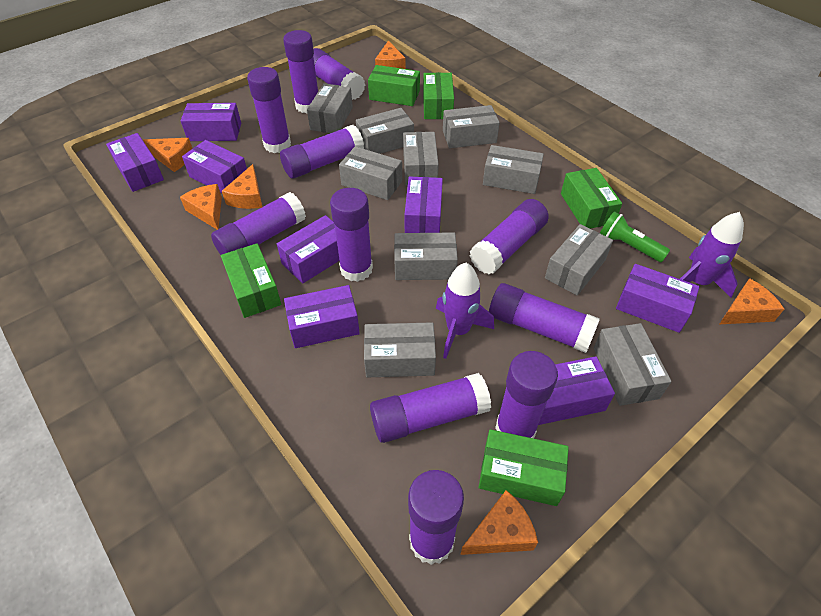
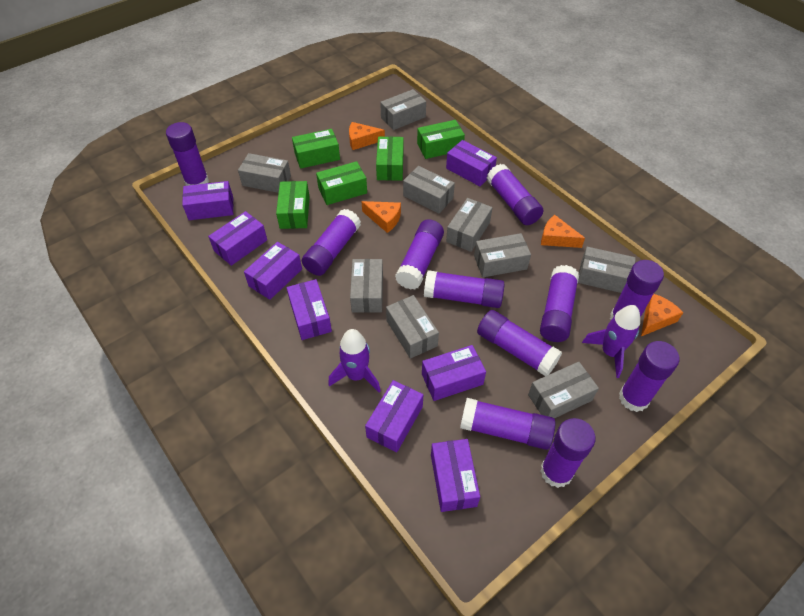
green flashlight: [600,211,670,262] = 1 -> none = 0
grey box: [307,83,353,133] [339,146,402,200] [356,108,414,154] [364,322,436,377] [394,232,458,280] [403,132,439,186] [443,105,500,148] [483,145,544,194] [545,224,613,296] [594,323,672,406] = 10 -> [238,153,291,193] [350,259,383,313] [380,89,426,130] [386,295,439,359] [403,166,455,213] [446,198,493,252] [474,233,531,277] [528,362,599,418] [578,247,636,293] = 9
orange cheese: [143,138,192,172] [180,184,222,230] [222,164,262,209] [375,41,406,69] [460,490,538,555] [720,278,784,324] = 6 -> [349,122,385,150] [361,201,401,233] [541,215,585,248] [641,294,683,336] = 4

